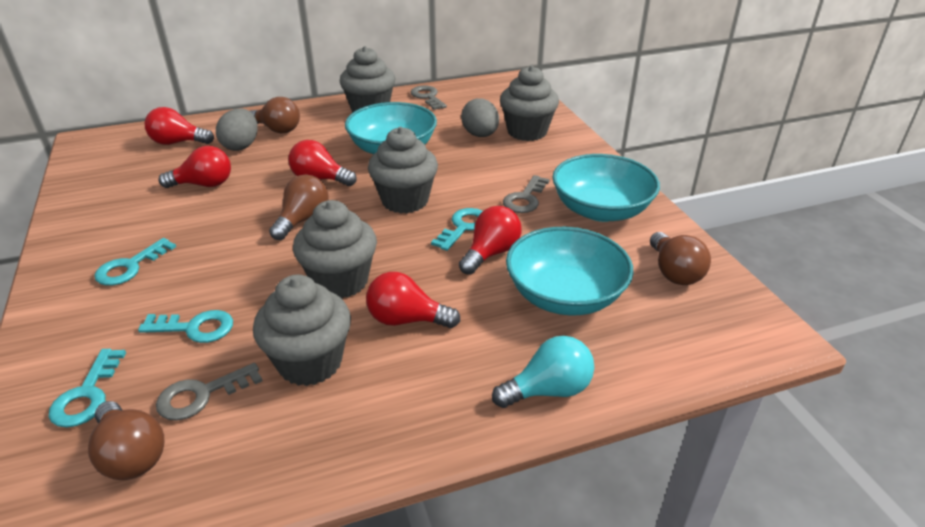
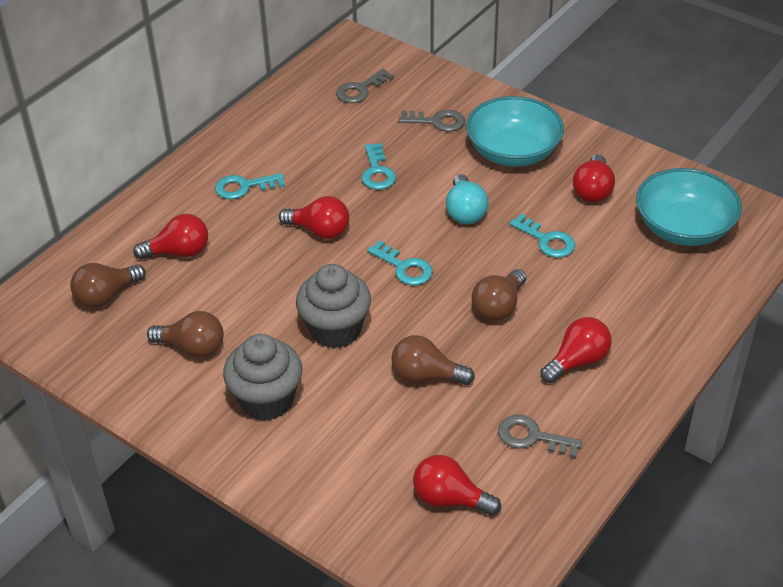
grey cupcake: [253,275,351,386] [293,200,377,298] [340,46,395,113] [368,127,438,214] [500,65,559,141] = 5 -> [223,334,302,421] [296,264,371,349] = 2
grey egg: [216,108,258,151] [461,98,499,137] = 2 -> none = 0
turquoise bowl: [345,102,437,154] [506,227,634,315] [552,154,660,222] = 3 -> [466,96,564,167] [636,168,742,246] = 2

